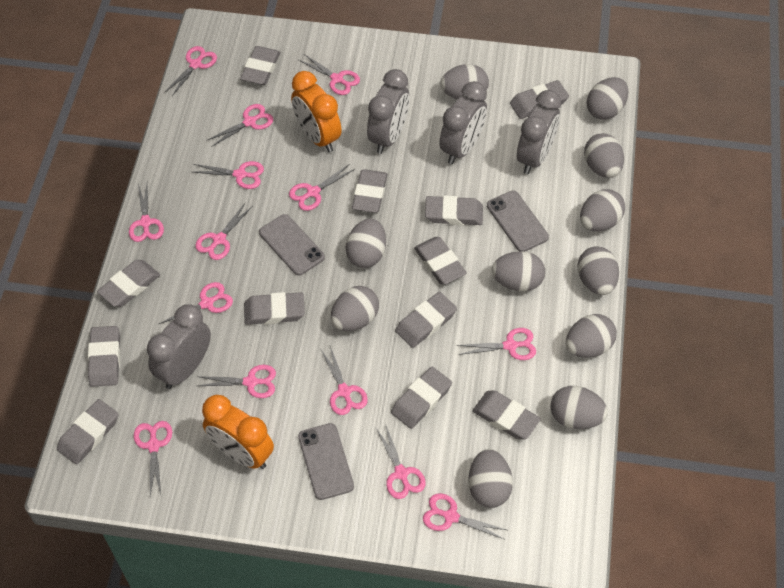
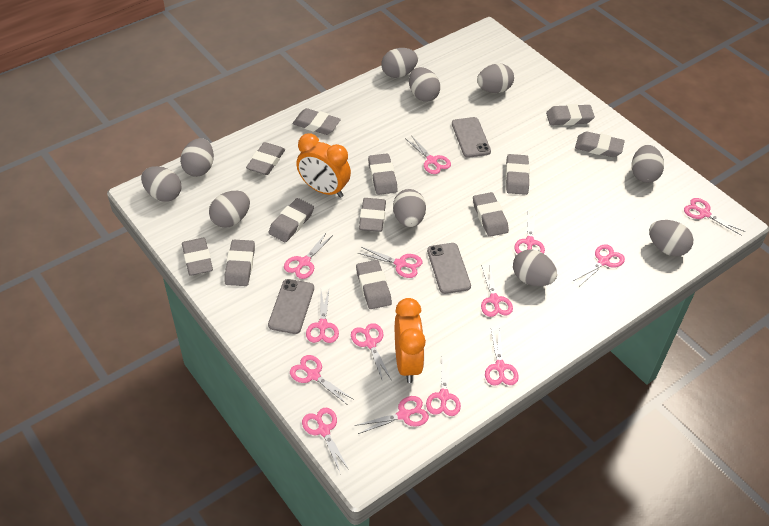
grey clock: [147,304,211,389] [367,69,409,154] [439,81,487,164] [517,90,561,174] = 4 -> none = 0
grey egg: [331,286,379,331] [345,219,386,268] [441,64,489,100] [468,449,513,508] [492,251,545,291] [550,386,608,429] [566,314,617,358] [578,246,619,295] [580,189,625,231] [584,133,624,178] [587,77,628,120] = 11 -> [141,166,182,202] [180,138,214,177] [209,191,250,228] [381,48,418,78] [393,189,426,227] [409,67,440,102] [477,63,514,93] [513,250,557,286] [632,145,664,183] [649,220,693,256] = 10

